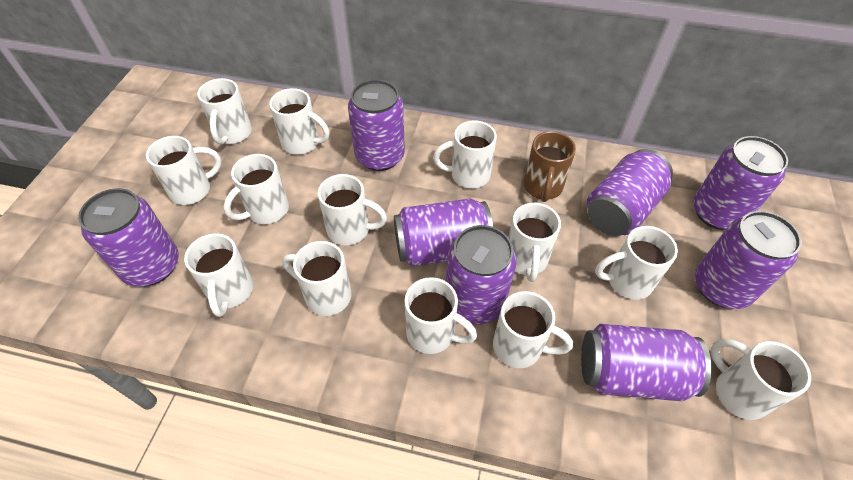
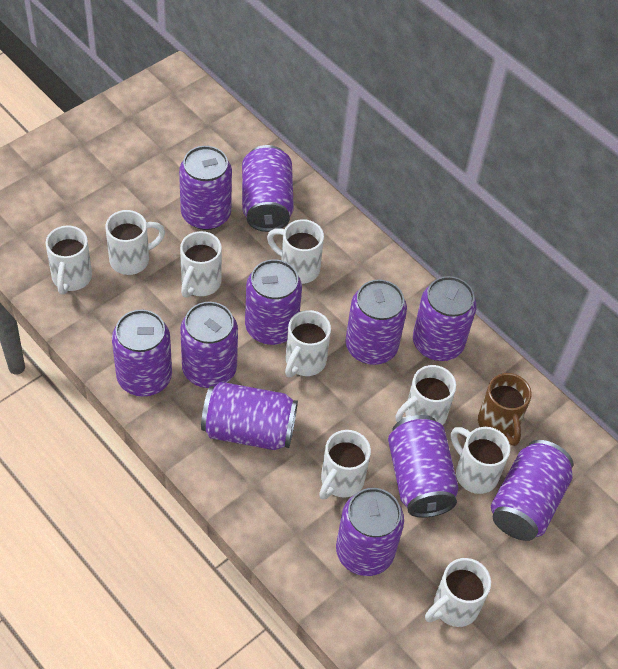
purple can: [78,188,178,287] [348,79,405,171] [394,198,493,267] [446,225,517,325] [581,324,711,401] [587,149,673,236] [693,136,788,230] [695,211,802,309] = 8 -> [112,309,172,396] [179,146,232,230] [180,302,238,388] [201,382,298,450] [242,145,294,232] [245,259,302,345] [336,488,404,576] [345,279,407,365] [388,415,459,518] [413,276,477,361] [491,440,573,541] = 11
white mug: [146,136,222,205] [184,234,253,317] [197,78,252,145] [224,154,289,224] [269,88,330,155] [282,241,352,316] [318,174,387,246] [405,277,477,354] [433,120,497,188] [493,291,573,368] [508,203,561,282] [595,226,678,300] [711,339,811,420] = 13 -> [46,225,92,295] [105,210,165,275] [180,231,222,298] [267,219,324,284] [285,310,331,377] [319,430,371,500] [395,365,456,425] [425,558,491,627] [451,427,510,494] = 9

